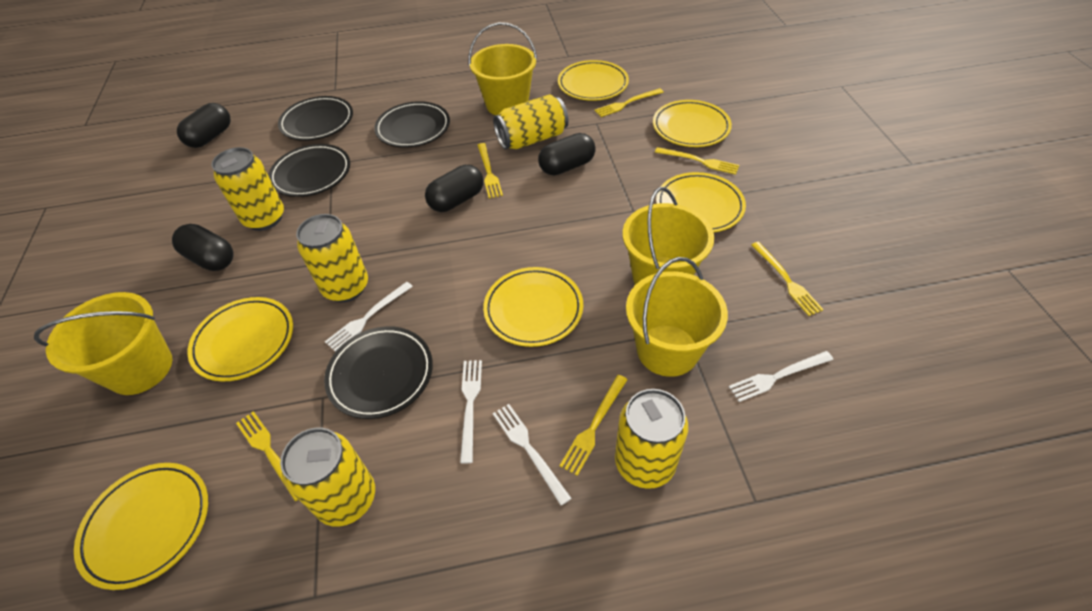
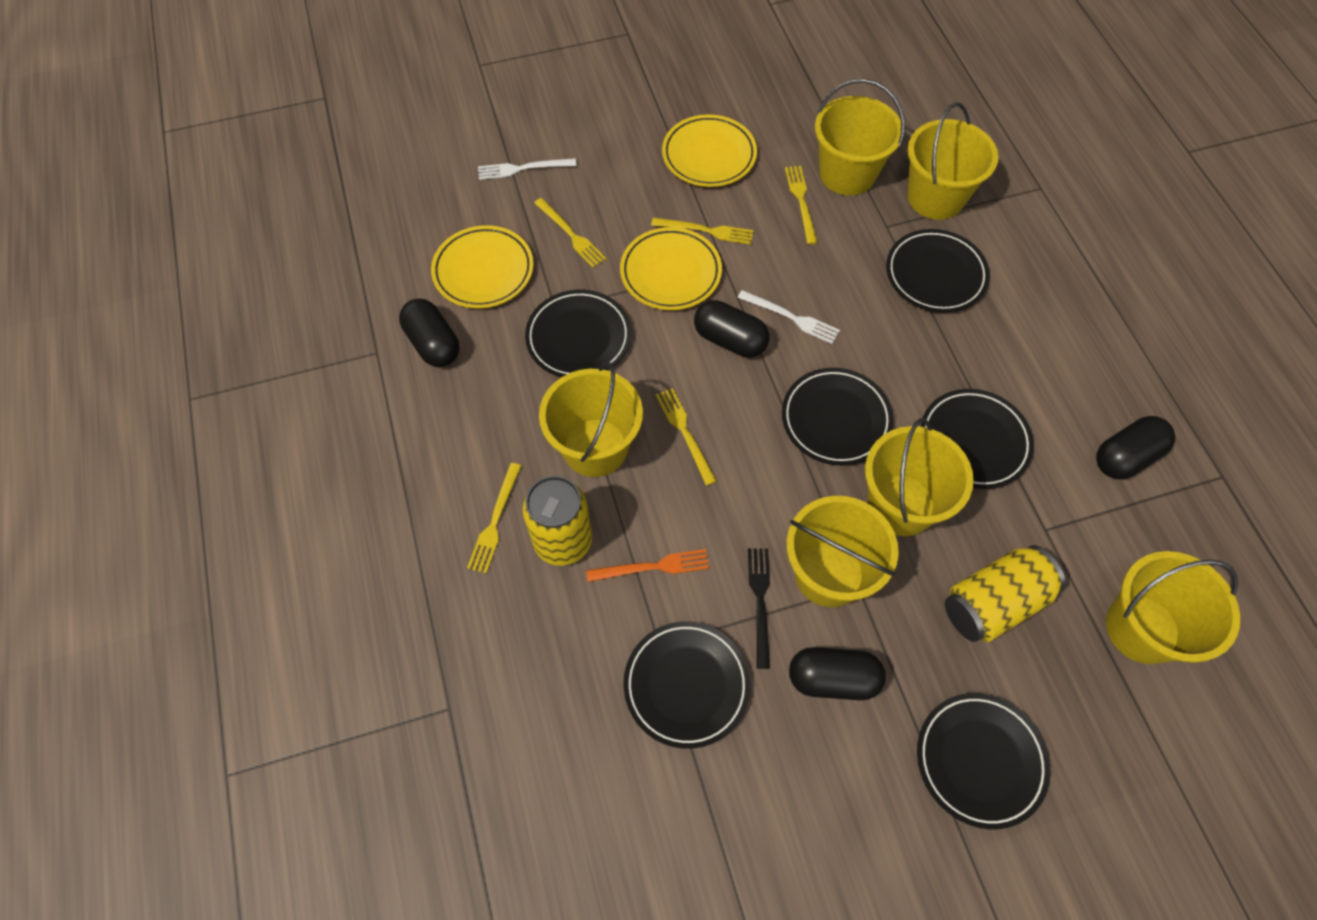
black fork: none = 0 -> [748,548,770,669] = 1
black plate: [268,144,350,197] [278,96,353,141] [324,326,433,419] [374,101,450,148] = 4 -> [525,290,631,377] [624,621,750,749] [782,368,893,466] [886,229,990,312] [917,693,1050,829] [920,389,1034,489] = 6
orange fork: none = 0 -> [586,549,709,582] = 1
white fork: [325,282,413,352] [460,360,482,464] [493,404,571,505] [729,351,833,402] = 4 -> [478,158,577,180] [737,290,840,344] = 2
yellow bucket: [34,292,172,395] [468,22,537,115] [622,187,714,285] [626,257,728,377] = 4 -> [539,362,643,477] [786,496,899,607] [815,79,905,196] [865,418,974,536] [908,102,998,220] [1106,551,1240,664] = 6
yellow can: [211,147,284,231] [280,428,375,527] [296,214,368,302] [493,95,569,150] [615,389,688,489] = 5 -> [522,476,592,566] [945,545,1066,642] = 2
yellow fork: [236,411,298,501] [477,143,503,198] [559,375,628,476] [595,88,664,117] [655,147,739,175] [752,242,824,316] = 6 -> [467,463,521,574] [534,198,606,268] [651,218,754,245] [656,388,717,486] [785,166,818,244] = 5
yellow plate: [74,463,208,590] [187,297,293,382] [483,267,583,347] [558,60,629,101] [653,100,732,147] [656,172,746,232] = 6 -> [431,225,534,309] [620,227,722,310] [662,114,757,187] = 3

